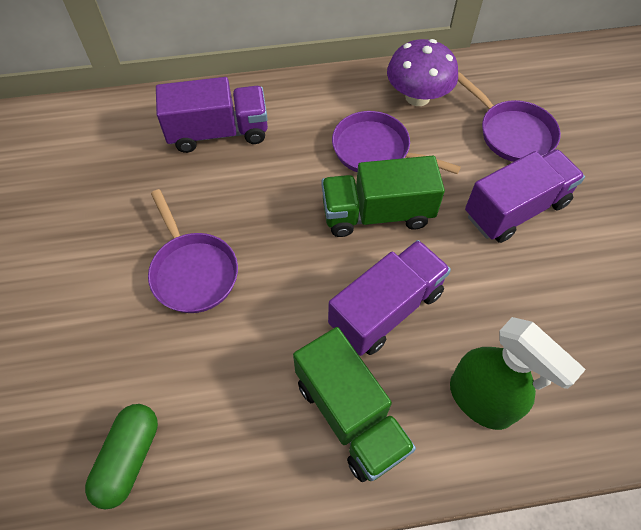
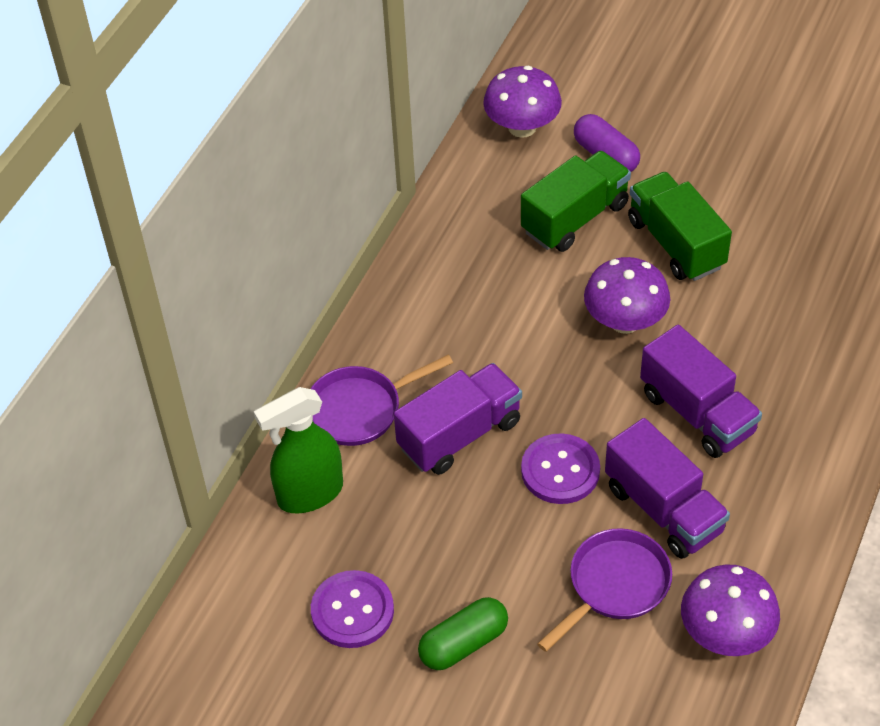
purple button: none = 0 -> [311,570,394,648] [521,433,600,504] = 2
purple capsule: none = 0 -> [574,114,640,172] = 1
purple mushroom: [387,39,458,106] = 1 -> [483,66,562,138] [584,257,670,334] [681,564,780,656] = 3
purple pan: [148,189,238,313] [332,111,461,174] [458,72,561,162] = 3 -> [310,355,453,446] [537,528,672,652] = 2

